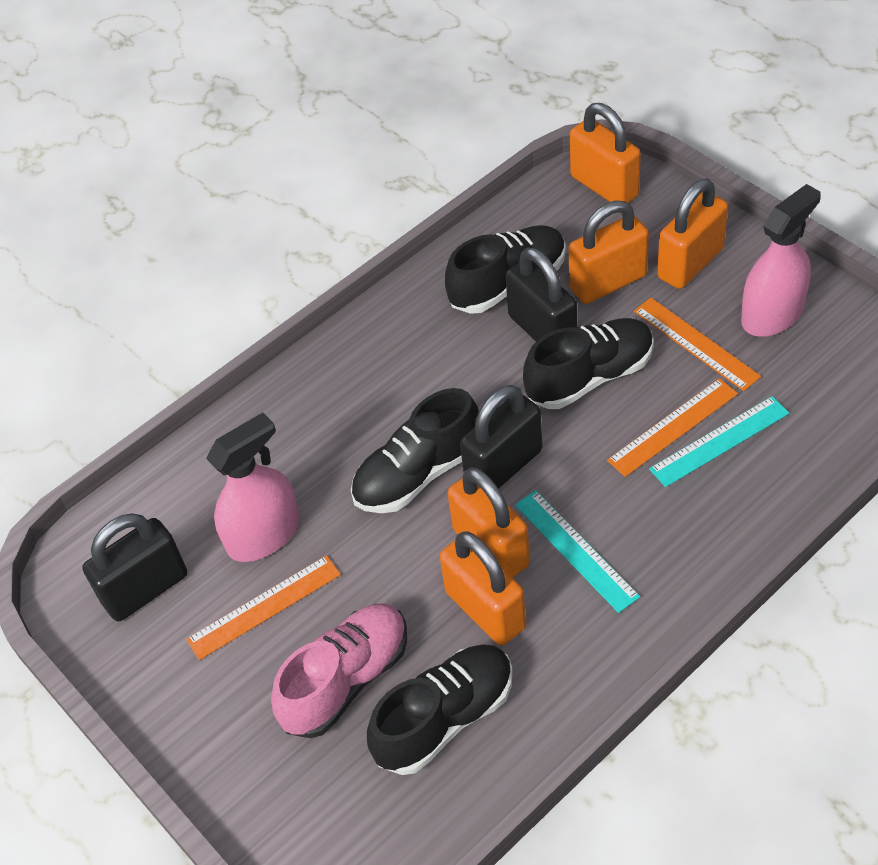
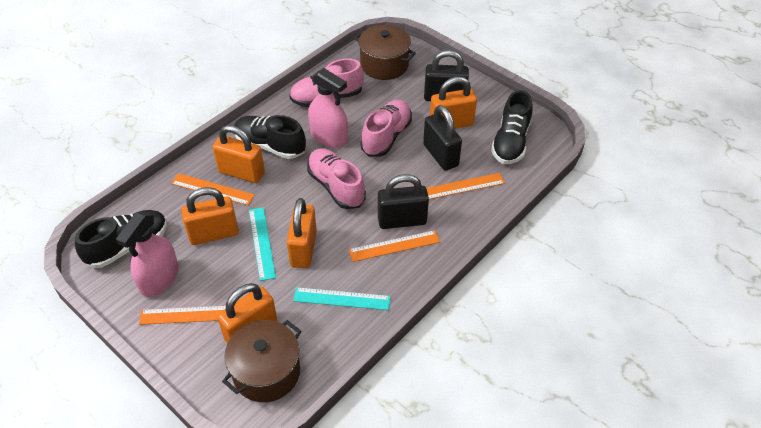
black shoe: [351,388,479,513] [367,644,513,775] [445,225,566,314] [523,318,654,409] = 4 -> [75,210,167,268] [234,115,306,159] [491,90,533,164] = 3
brown pot: none = 0 -> [222,320,301,402] [354,25,416,80] = 2
orange ruler: [186,555,341,660] [607,378,738,477] [634,298,761,391] = 3 -> [139,306,226,325] [171,173,255,205] [349,230,440,262] [426,173,505,200] = 4
pink shoe: [271,603,407,738] = 1 -> [289,59,364,107] [307,148,366,209] [361,100,412,157] = 3

